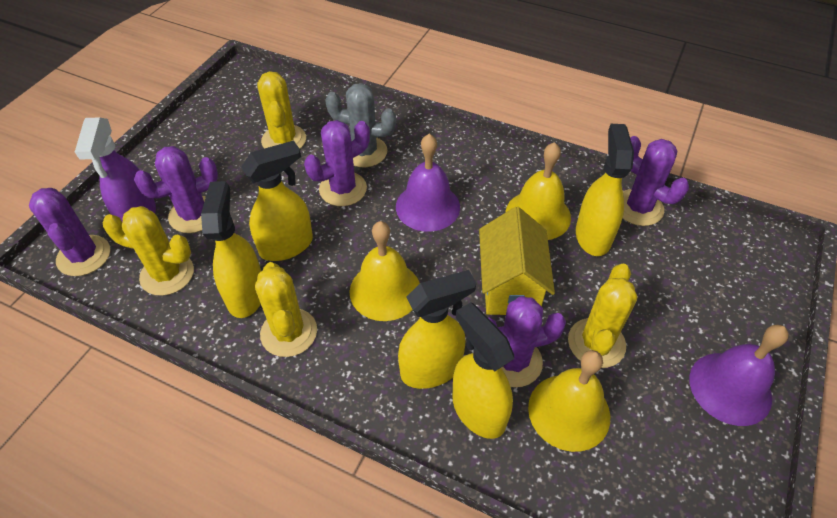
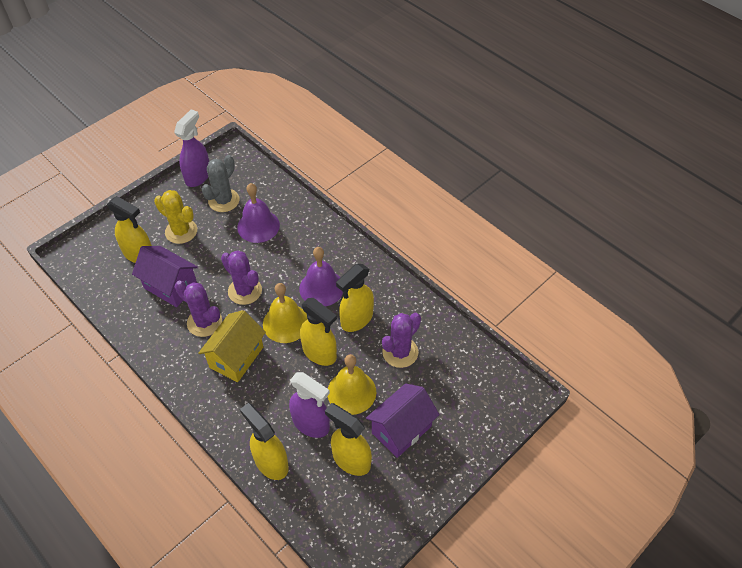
purple cactus: [29,188,110,276] [134,146,218,233] [304,120,370,206] [488,296,566,387] [623,136,689,226] = 5 -> [175,280,222,337] [221,250,262,305] [382,313,421,368] = 3
purple house: none = 0 -> [132,246,198,307] [366,383,440,458] = 2
purple spray bottle: [75,117,156,222] = 1 -> [174,109,209,187] [289,372,330,438] = 2
yellow bell: [350,221,420,321] [506,142,571,240] [528,350,610,452] = 3 -> [263,283,307,343] [327,354,376,415] = 2
yellow cactus: [103,206,194,296] [255,262,317,357] [257,71,306,149] [568,264,637,368] = 4 -> [154,190,197,244] = 1

